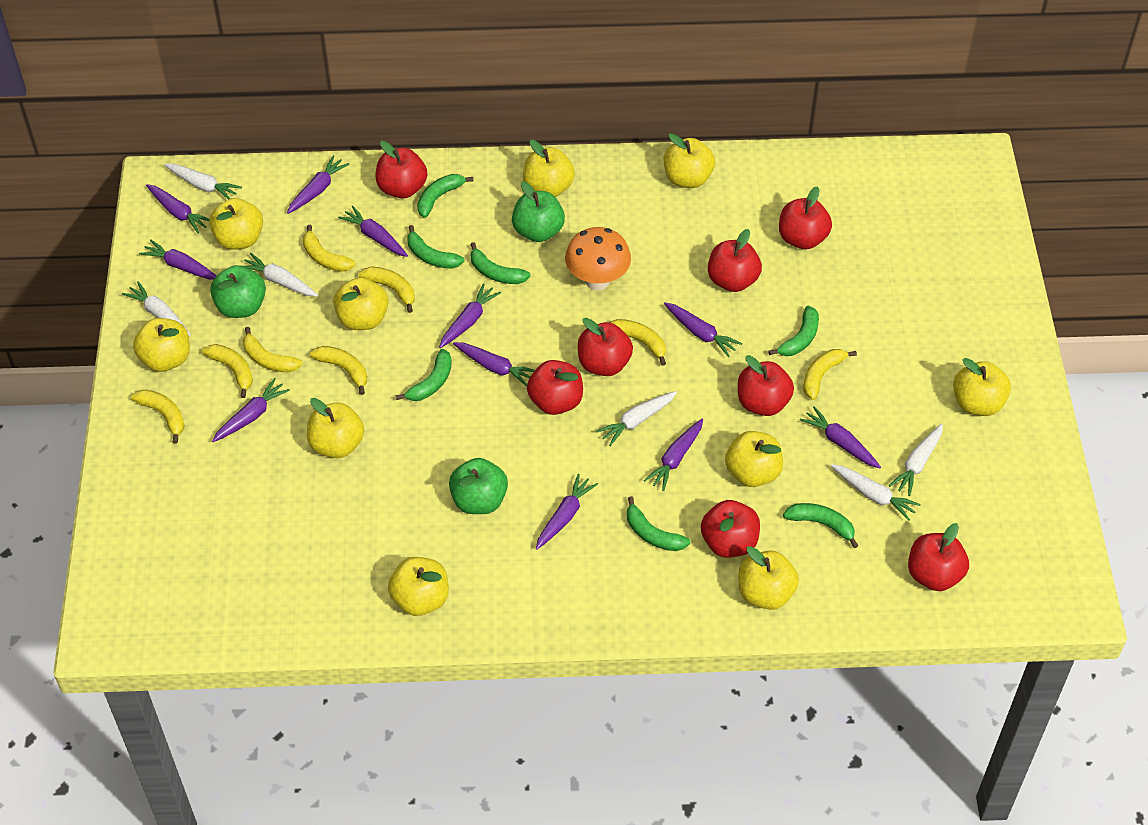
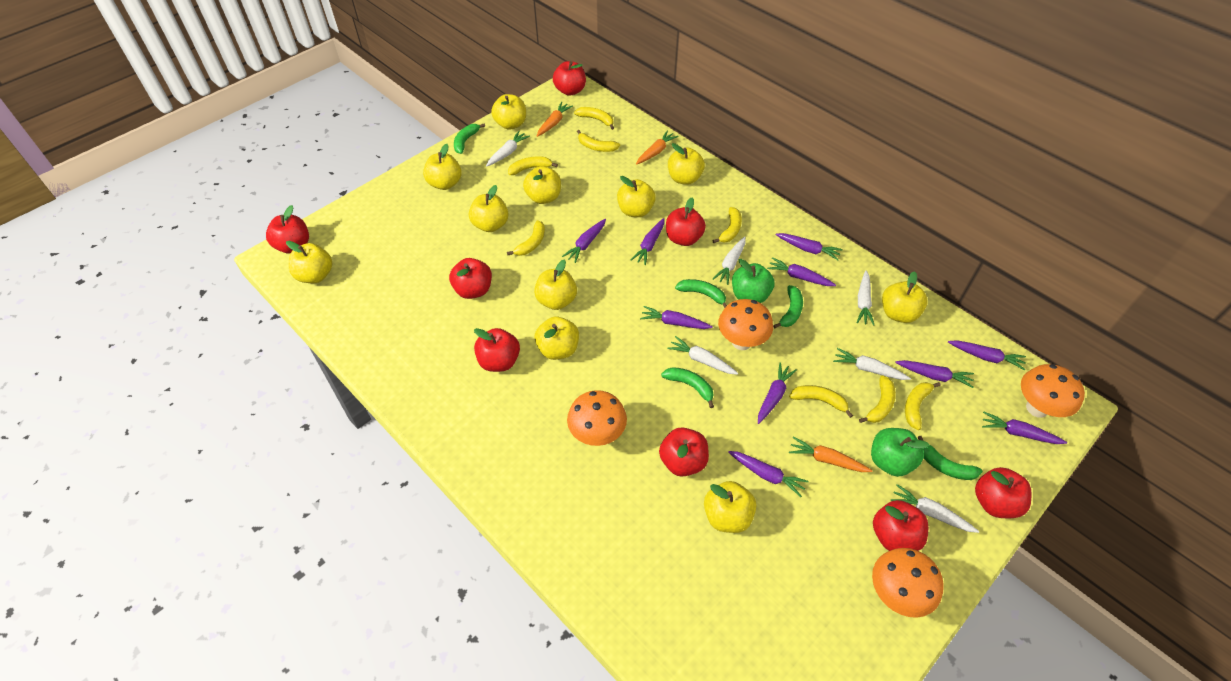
green apple: [210,265,266,318] [449,458,508,514] [512,181,565,242] = 3 -> [732,259,775,303] [871,428,929,477] = 2
green banana: [396,349,452,401] [407,225,465,269] [417,174,474,218] [470,242,531,284] [627,496,690,551] [768,305,819,356] [783,503,858,548] = 7 -> [454,124,485,154] [661,367,714,408] [675,279,727,308] [773,285,803,328] [917,436,983,480] = 5
orange carrot: none = 0 -> [537,102,573,137] [636,131,679,164] [789,437,873,472] = 3
orange mushroom: [565,227,631,291] = 1 -> [567,390,627,446] [718,299,773,350] [872,548,944,618] [1021,364,1085,418] = 4
purple carrot: [139,240,216,280] [146,184,210,234] [212,378,290,442] [287,156,350,214] [338,206,408,257] [439,283,501,348] [453,342,535,387] [536,474,598,549] [644,419,703,491] [664,302,742,357] [800,406,881,468] = 11 -> [562,219,606,263] [631,218,664,265] [640,306,713,329] [728,451,809,497] [758,363,797,424] [767,257,836,286] [776,233,842,260] [895,360,974,388] [948,340,1026,370] [982,412,1067,444] = 10
yellow apple: [133,318,190,372] [209,198,263,250] [307,398,364,458] [333,277,389,330] [388,557,449,616] [523,140,575,197] [664,133,715,188] [725,431,783,487] [738,546,799,610] [953,358,1011,416] = 10 -> [286,241,332,283] [423,144,462,190] [469,185,509,232] [491,94,526,130] [523,166,561,204] [534,260,577,310] [535,317,579,360] [617,176,656,217] [668,143,705,185] [704,481,756,533] [882,271,928,323] = 11

